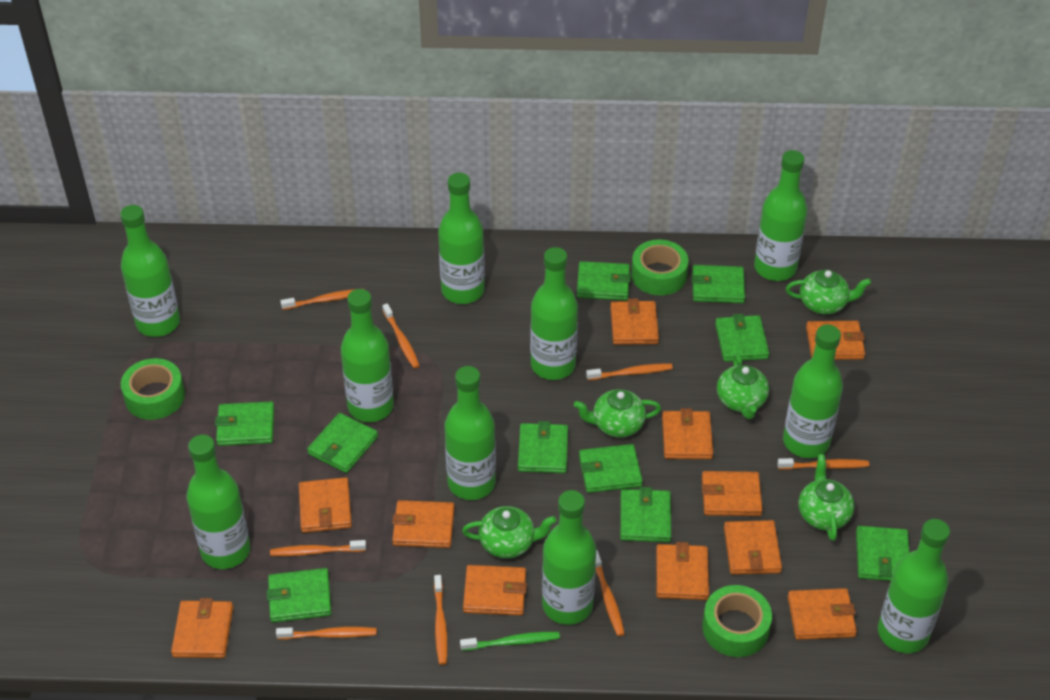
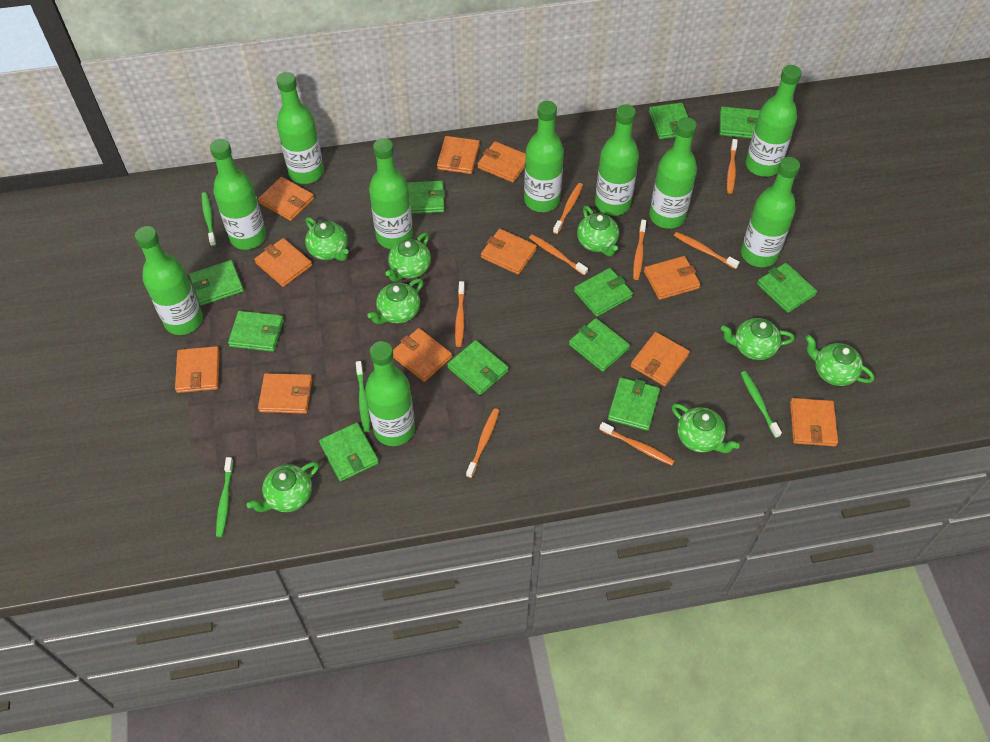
green tape: [121,358,185,420] [631,240,688,295] [702,585,772,657] = 3 -> none = 0
green teapot: [462,506,556,559] [574,389,661,437] [717,354,769,419] [786,270,871,314] [798,454,854,541] = 5 -> [247,462,319,512] [305,217,349,261] [367,279,423,324] [386,232,431,282] [577,206,619,256] [672,404,740,453] [721,318,795,360] [806,335,874,386] = 8
green toothbrush: [460,632,560,651] = 1 -> [202,192,216,247] [216,457,234,537] [356,361,370,432] [741,371,782,438] = 4
green wallet: [215,401,274,446] [267,568,331,623] [307,413,378,473] [518,421,568,473] [577,261,631,301] [579,444,643,493] [620,487,671,542] [692,265,745,303] [715,314,769,362] [856,526,910,581] = 10 -> [189,260,244,306] [228,311,284,352] [319,422,379,482] [407,181,445,214] [447,340,509,395] [569,318,630,372] [574,268,633,317] [608,377,660,431] [649,103,689,139] [719,106,760,139] [757,263,817,313] = 11

